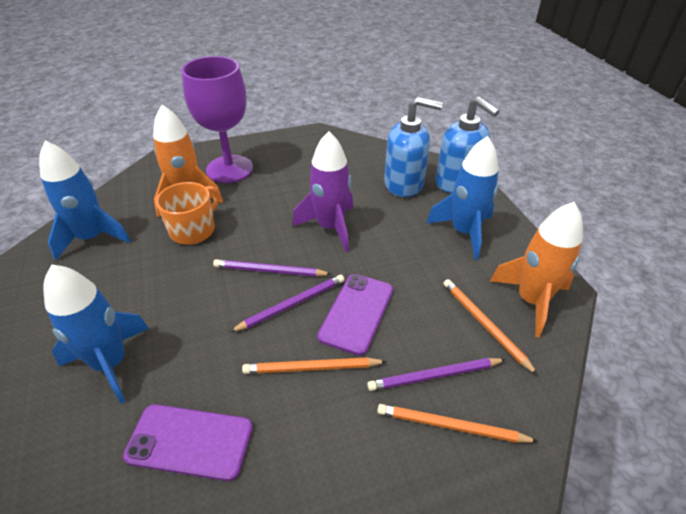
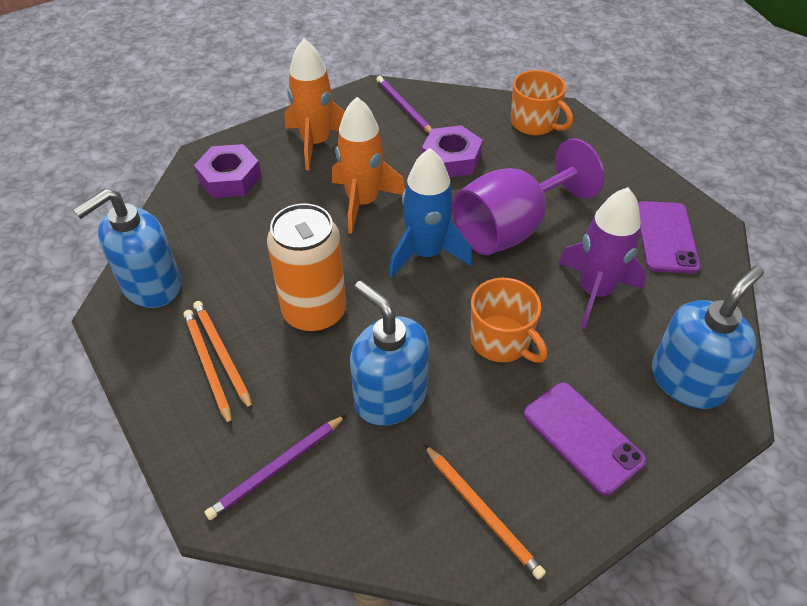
blue rocket: [39,141,131,260] [43,265,149,404] [427,136,499,260] = 3 -> [389,148,472,278] = 1
blue soap dispenser: [384,97,443,197] [435,97,499,193] = 2 -> [73,189,181,308] [350,281,429,426] [652,266,764,409] = 3
orange can: none = 0 -> [267,203,346,332] = 1
orange mug: [156,182,220,245] = 1 -> [470,278,548,363] [511,70,573,135] = 2
purple nut: none = 0 -> [194,144,262,198] [422,125,483,178] = 2
purple pencil: [213,259,331,277] [230,275,344,332] [367,358,506,391] = 3 -> [205,415,346,520] [376,76,432,133] = 2

